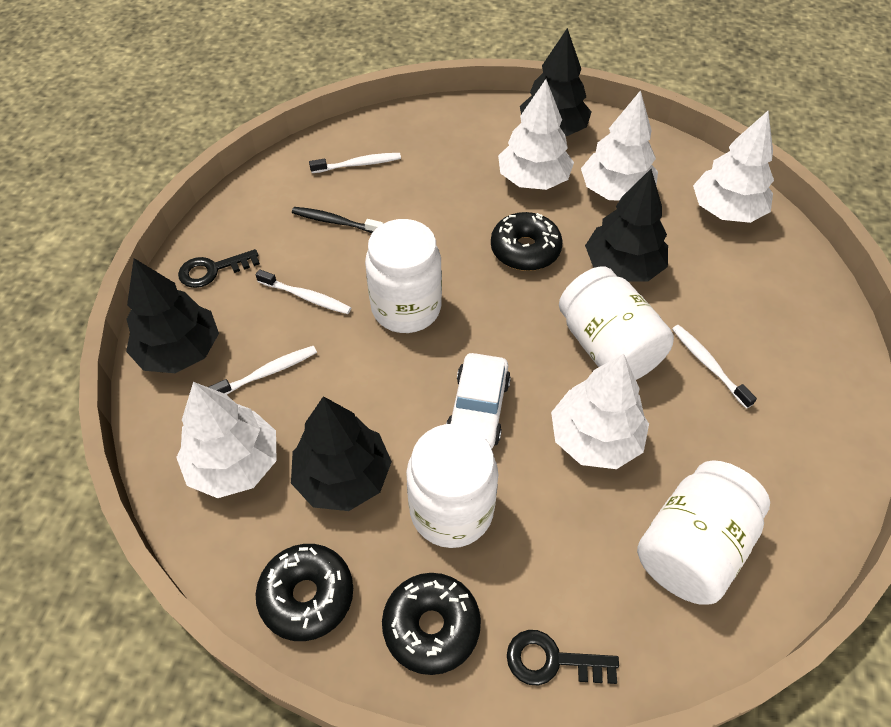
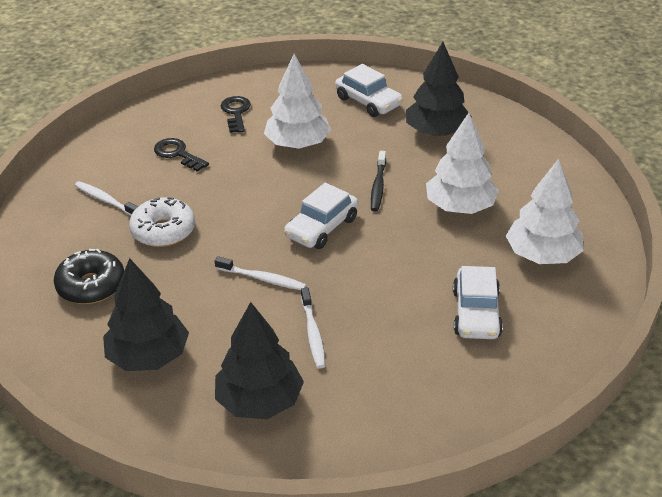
black donut: [256,544,353,641] [382,573,481,675] [491,212,563,271] = 3 -> [54,249,124,304] = 1
black tree: [126,258,219,373] [291,396,392,511] [520,28,591,136] [585,169,668,281] = 4 -> [103,258,189,371] [215,302,304,419] [406,42,472,136] = 3
white car: [446,353,511,449] = 1 -> [284,183,358,249] [335,64,403,117] [453,266,503,339] = 3
white donut: none = 0 -> [129,197,195,247] = 1
white jar: [365,219,442,333] [406,424,498,548] [559,266,674,380] [637,460,770,605] = 4 -> none = 0
white toothbrush: [209,346,317,395] [255,269,351,314] [309,153,401,173] [672,325,757,409] = 4 -> [75,181,138,216] [215,256,306,290] [301,288,325,369] = 3
white tree: [176,382,276,498] [498,79,574,190] [551,354,649,469] [581,90,658,201] [693,111,774,223] = 5 -> [264,54,331,149] [426,113,499,214] [506,158,584,264] = 3

